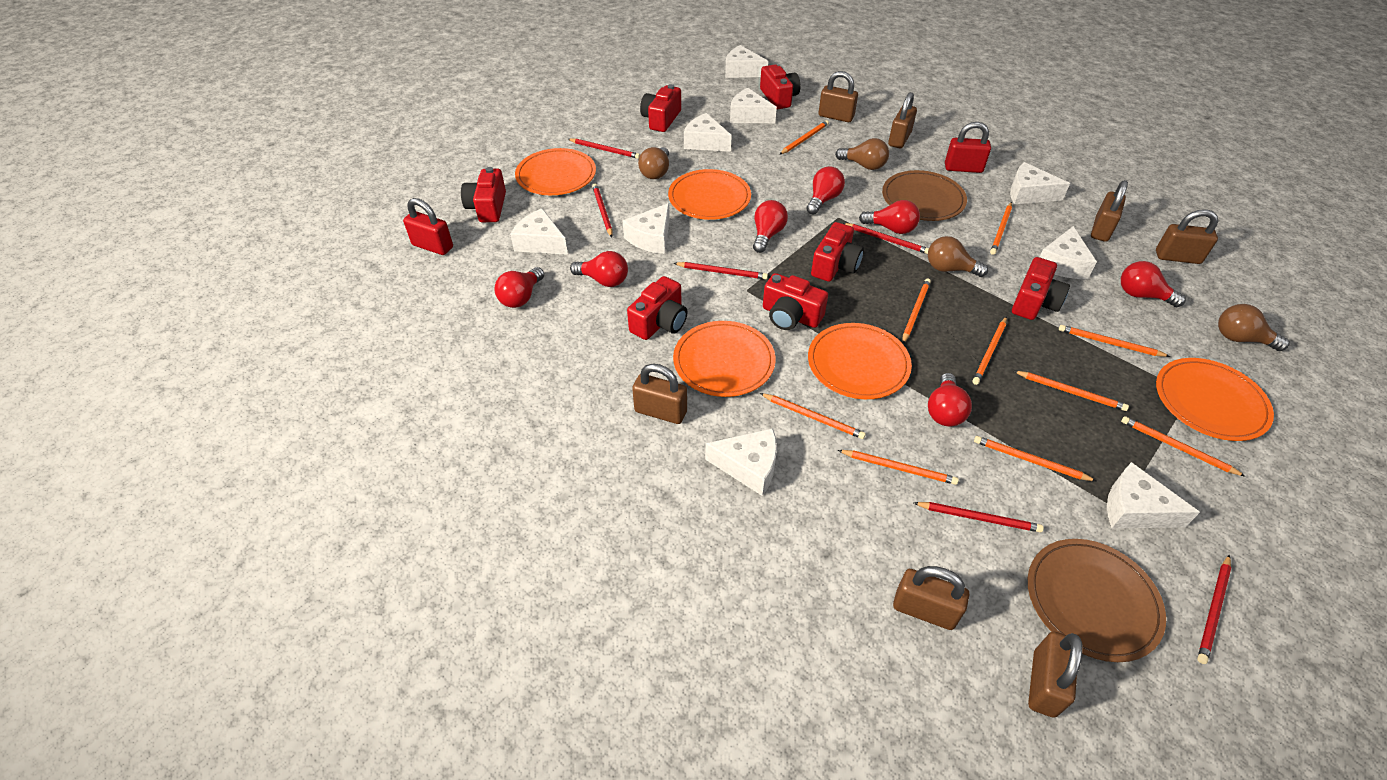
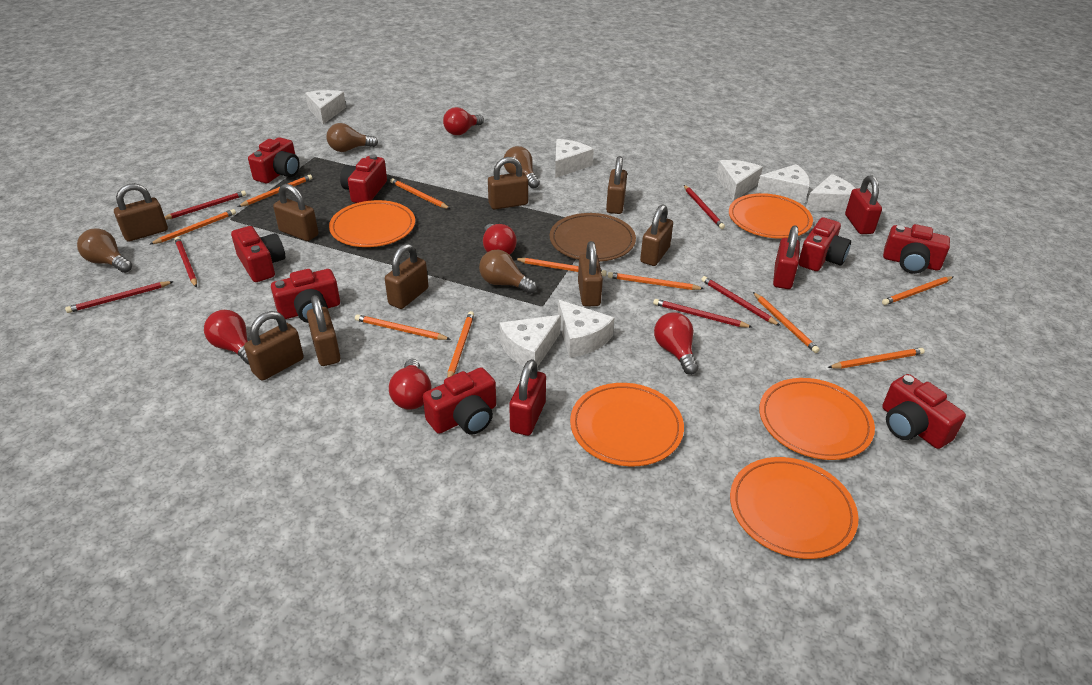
brown padlock: [632,364,687,424] [819,71,858,122] [888,92,917,148] [893,566,969,630] [1028,631,1083,718] [1091,180,1128,242] [1156,209,1219,264] = 7 -> [114,183,168,242] [244,311,304,380] [273,184,318,241] [307,295,341,366] [385,244,428,309] [488,157,528,210] [578,241,603,307] [606,156,627,214] [640,204,673,266] = 9
brown plate: [882,170,967,221] [1028,539,1166,662] = 2 -> [550,213,636,262] = 1
red camera: [461,167,506,222] [627,276,688,340] [640,84,681,132] [760,64,800,109] [763,273,828,330] [811,222,864,282] [1012,257,1070,320] = 7 -> [231,226,285,282] [248,137,300,183] [271,269,340,323] [340,155,387,203] [423,367,496,435] [799,217,851,271] [882,374,966,449] [883,224,950,274] = 8
red light bulb: [494,267,544,308] [570,251,628,287] [753,200,788,253] [806,166,845,215] [859,200,920,234] [928,373,972,427] [1121,261,1186,307] = 7 -> [204,310,249,365] [389,359,432,410] [443,107,484,135] [483,224,517,255] [654,312,698,375] = 5
red padlock: [403,198,453,255] [945,122,991,173] = 2 -> [509,359,546,436] [773,226,800,289] [845,175,882,234] = 3
white cheese: [510,208,568,255] [623,203,670,254] [684,113,732,152] [705,428,777,496] [725,45,768,78] [730,88,777,123] [1010,162,1070,204] [1040,226,1097,279] [1107,462,1200,528] = 9 -> [305,90,346,124] [500,315,561,367] [555,139,594,178] [558,300,614,358] [717,160,763,201] [756,164,810,203] [806,174,856,212] = 7

